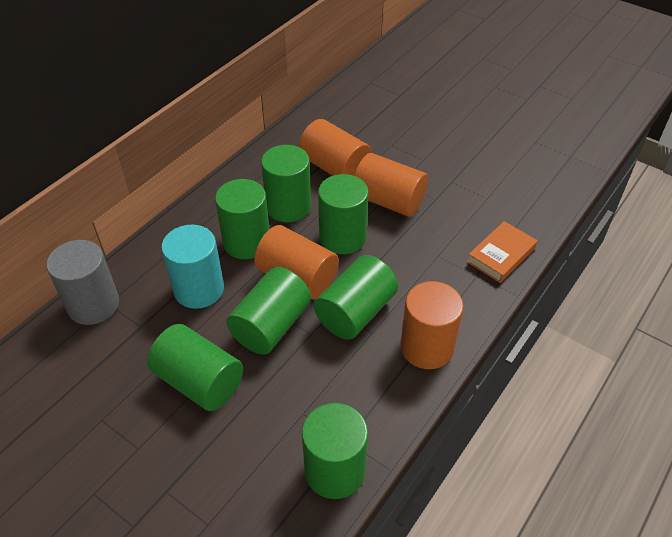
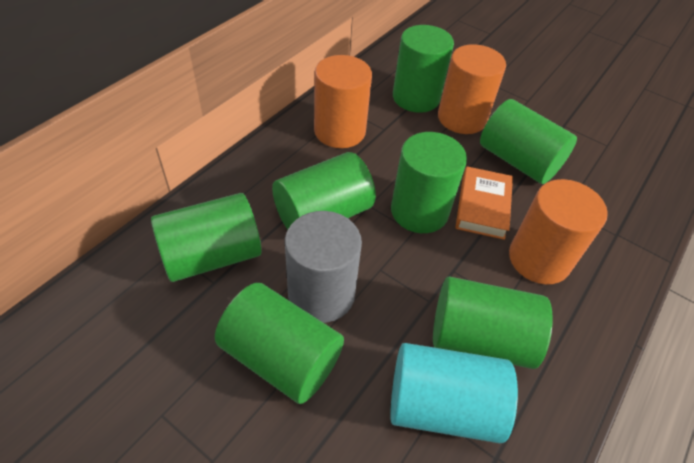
orange cylinder: [254,225,339,299] [299,119,372,176] [354,153,428,217] [400,281,464,369] = 4 -> [314,55,372,148] [438,44,506,134] [509,179,608,284] = 3

